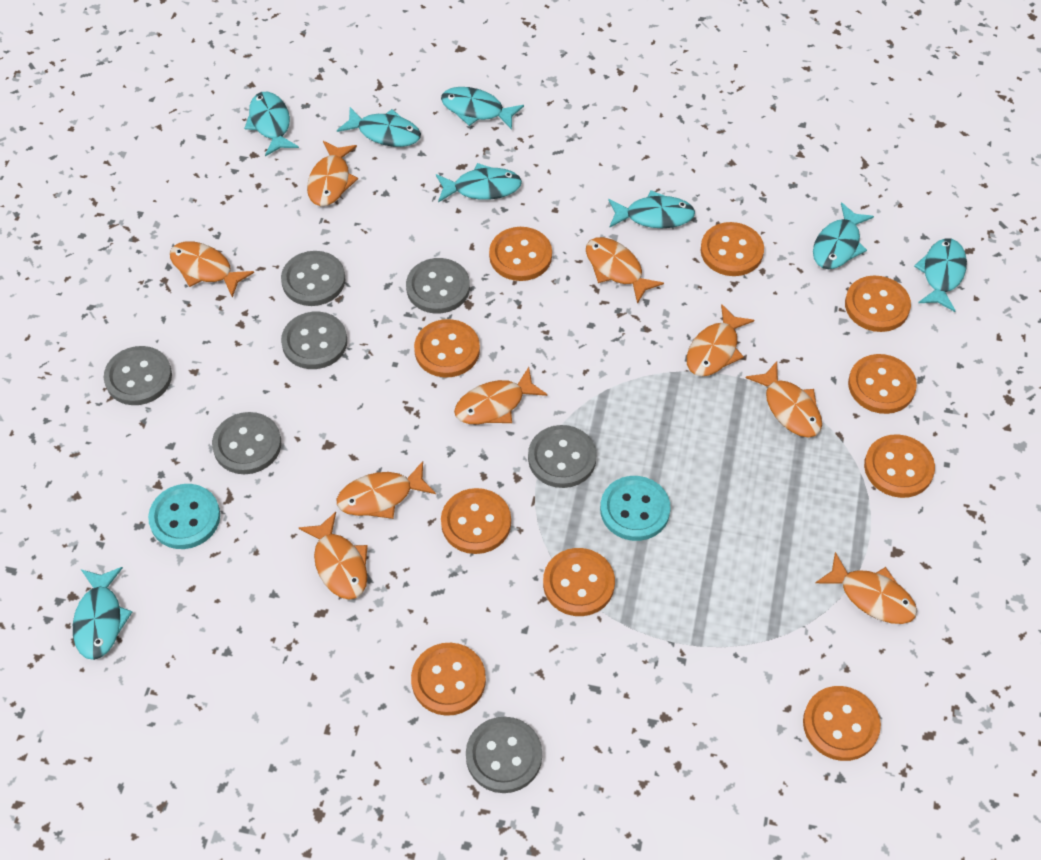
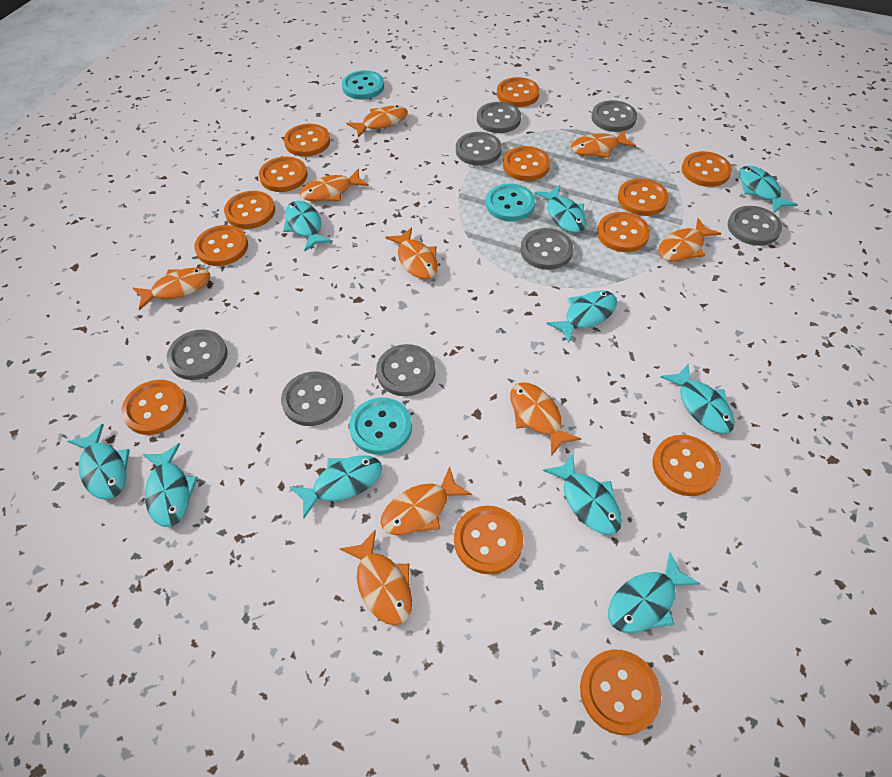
grey button: [104,346,172,405] [212,412,281,474] [281,251,345,306] [281,312,347,369] [406,258,470,314] [466,717,542,793] [528,425,597,488] = 7 -> [167,330,228,380] [281,372,343,426] [376,344,436,396] [456,132,502,166] [477,102,521,133] [520,228,573,270] [592,100,637,132] [727,206,782,246] = 8
orange button: [411,643,486,716] [414,319,480,377] [441,488,511,554] [489,227,552,281] [543,548,615,616] [700,222,764,276] [803,686,881,761] [845,275,911,332] [848,354,917,414] [864,434,935,498] = 10 -> [121,380,186,435] [194,225,248,266] [224,191,275,229] [259,157,307,192] [284,124,330,157] [454,506,523,575] [497,77,540,107] [503,146,550,181] [580,650,661,735] [597,212,650,252] [618,178,669,216] [652,435,721,496] [682,151,732,187] = 13
turquoise button: [148,484,220,549] [600,476,670,541] = 2 -> [342,70,384,99] [349,397,412,455] [486,183,535,221] = 3
turquoise fish: [73,567,132,660] [244,92,299,156] [337,107,421,147] [436,163,522,202] [441,87,524,130] [608,190,695,228] [813,202,874,269] [914,238,967,312] = 8 -> [68,424,130,500] [142,443,198,527] [283,201,332,251] [290,455,382,519] [535,185,586,233] [543,453,622,535] [546,290,617,343] [608,552,701,633] [660,364,735,434] [739,166,798,213] = 10

